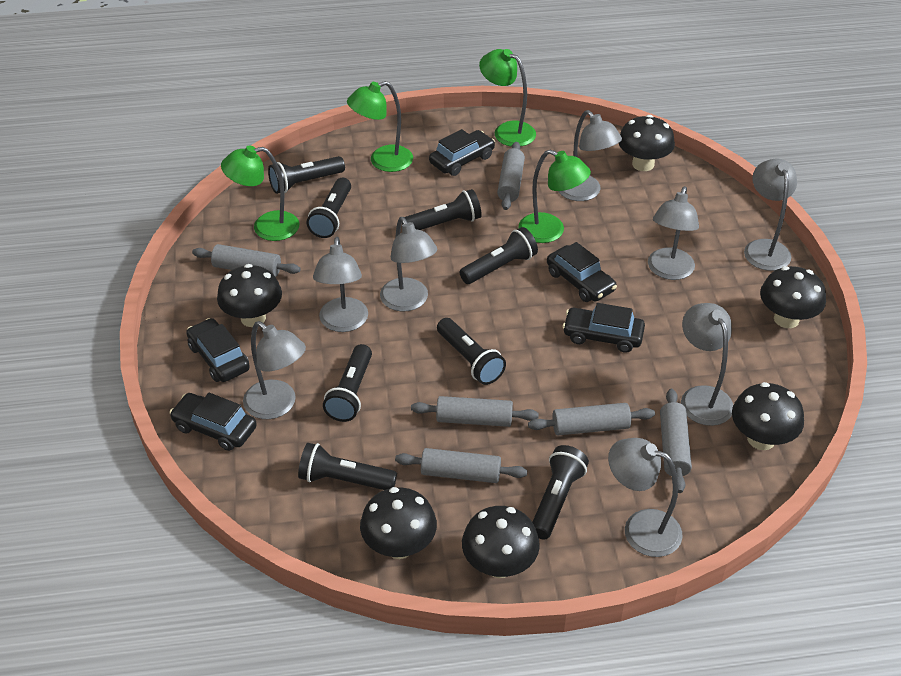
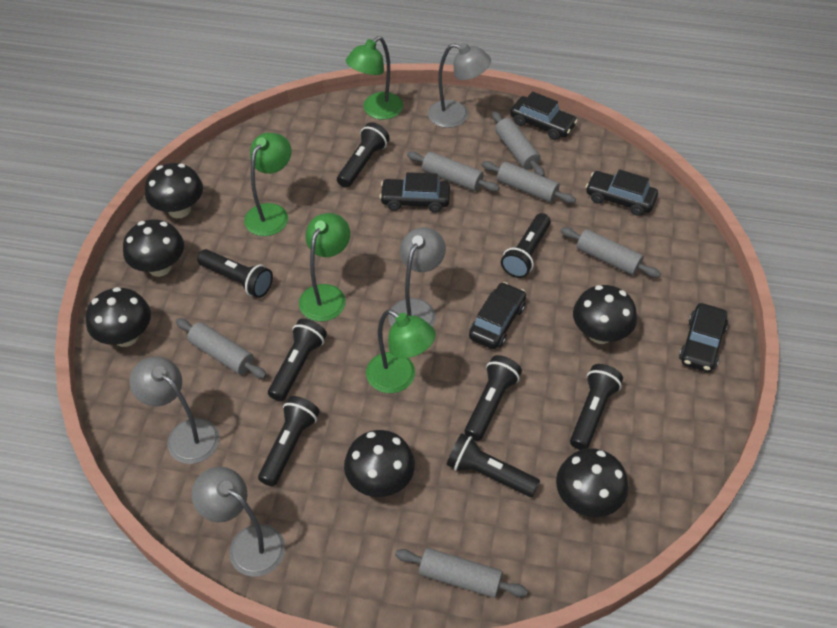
grey lamp: [243,321,306,419] [313,237,368,332] [380,217,438,312] [558,110,622,201] [608,438,683,557] [648,186,699,280] [681,303,734,426] [744,158,797,271] = 8 -> [129,357,220,464] [192,467,285,577] [388,227,446,327] [428,43,491,128] = 4

